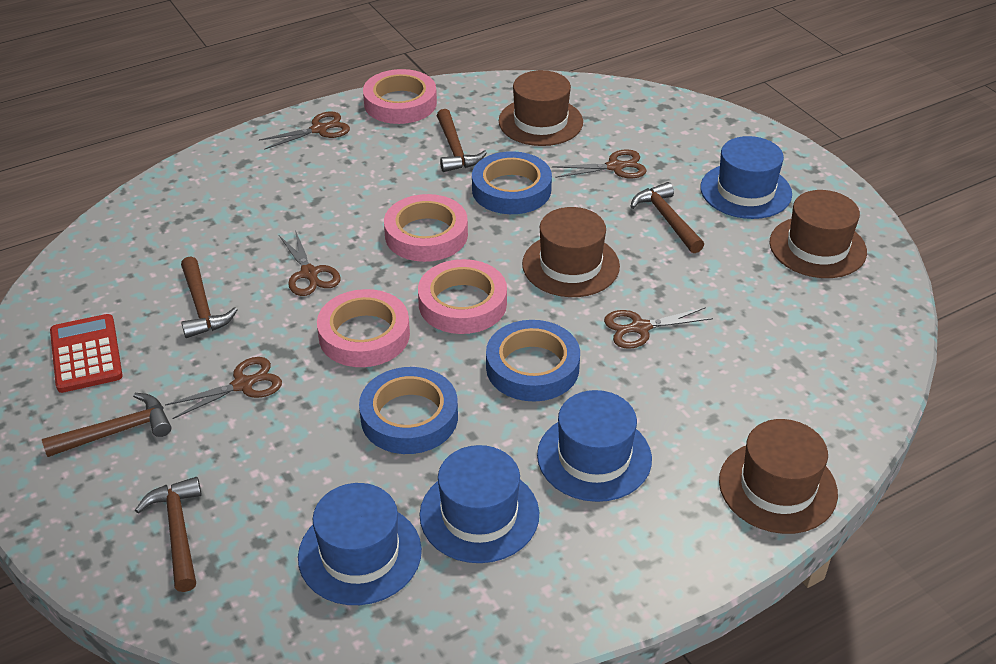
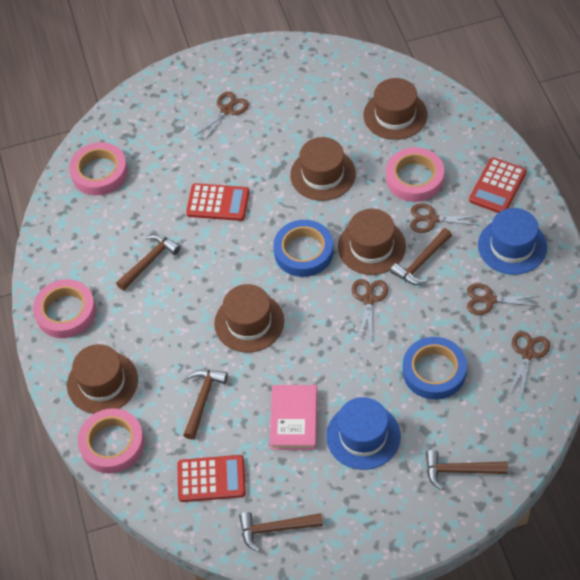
blue hat: [298,483,422,605] [419,445,539,563] [537,390,652,502] [700,136,792,219] = 4 -> [326,397,401,470] [478,208,547,275] = 2
blue tape: [359,367,458,454] [472,151,552,214] [486,320,580,402] = 3 -> [273,220,334,277] [403,337,467,400] = 2
brown hat: [499,70,583,146] [522,207,620,297] [719,419,838,534] [770,190,867,278] = 4 -> [67,344,138,414] [214,284,284,353] [290,137,356,201] [338,209,406,275] [363,78,427,140] = 5
pink book: none = 0 -> [270,385,317,450] = 1
red calculator: [50,314,123,393] = 1 -> [178,455,246,502] [186,183,250,221] [469,157,527,213] = 3

